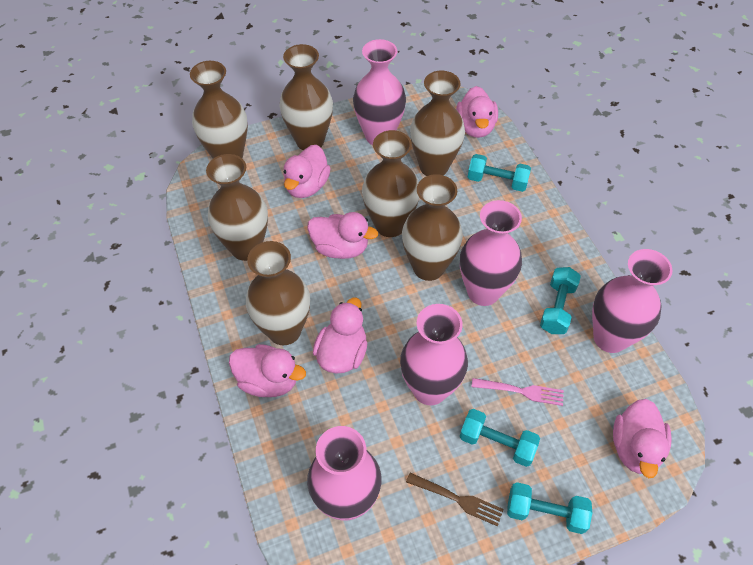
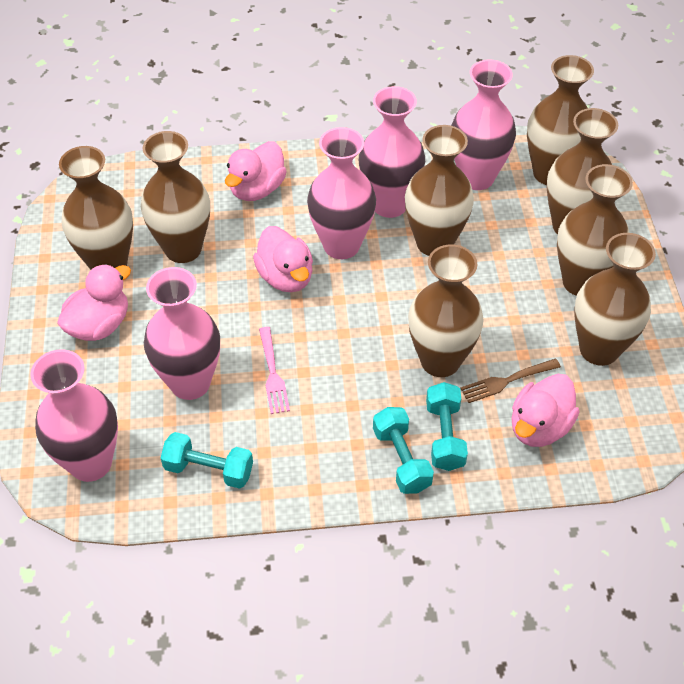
brown vase: [190,61,248,159] [206,154,268,261] [246,241,310,345] [279,44,333,150] [362,130,419,237] [402,174,463,281] [410,71,465,176] = 7 -> [59,146,133,270] [141,131,210,263] [405,125,474,256] [408,244,484,377] [527,55,594,185] [547,108,618,234] [557,164,633,296] [574,233,656,366] = 8
pink duck: [229,344,306,397] [283,145,331,198] [307,212,378,259] [313,298,367,373] [456,86,498,138] [613,399,672,478] = 6 -> [57,264,131,341] [225,141,287,201] [253,226,313,292] [511,374,580,447] = 4
turquoise dumbbell: [460,409,540,467] [468,154,531,192] [507,482,592,534] [540,267,581,334] = 4 -> [161,432,253,489] [373,407,434,494] [426,382,468,471] = 3

